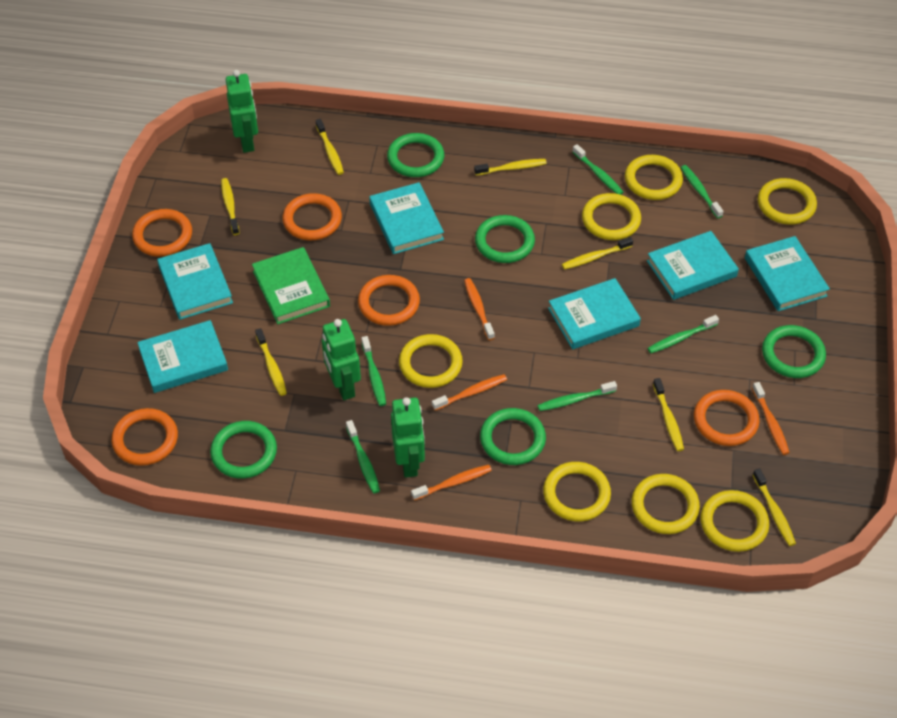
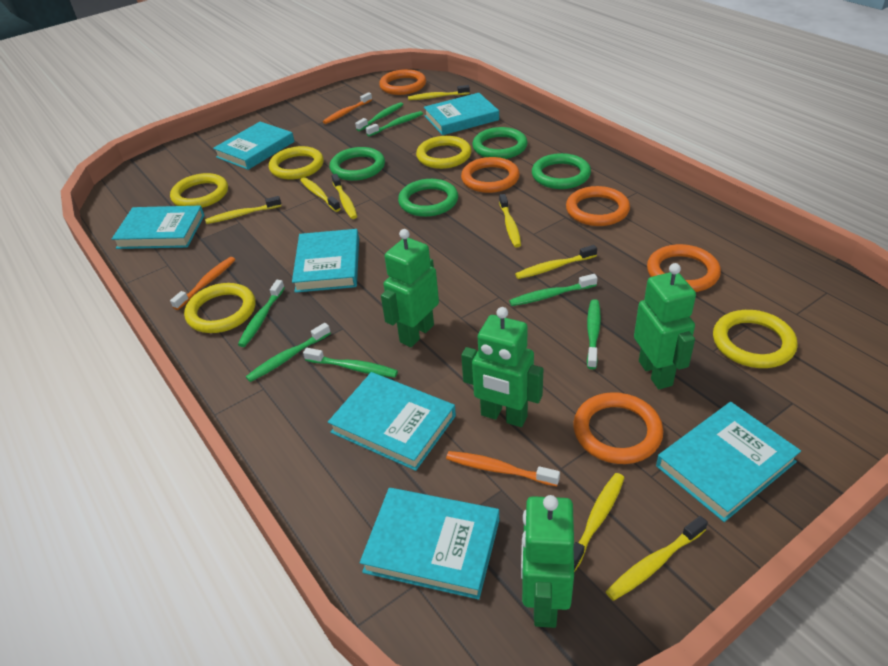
green book: [252,247,330,324] = 1 -> none = 0
green ring: [210,421,277,479] [387,133,444,177] [475,215,535,263] [480,408,546,465] [762,325,826,378] = 5 -> [330,147,385,181] [398,179,458,217] [472,127,528,159] [532,153,591,189] = 4
green robot: [226,70,258,153] [322,319,361,400] [391,397,425,478] = 3 -> [381,229,439,347] [461,307,543,427] [521,495,574,628] [634,263,696,389] = 4
green toothbrush: [346,420,380,493] [361,336,386,406] [537,381,617,411] [572,144,623,195] [648,315,719,353] [680,165,723,218] = 6 -> [238,280,285,347] [246,323,331,382] [303,348,398,378] [355,102,404,131] [366,111,423,136] [509,274,598,306] [587,299,601,369] = 7
orange toothbrush: [411,465,492,500] [432,374,507,410] [464,278,495,340] [752,382,790,455] = 4 -> [170,257,235,310] [323,92,372,124] [446,451,560,486] = 3
turquoise book: [137,320,228,393] [157,243,233,320] [369,182,444,254] [548,278,641,349] [647,231,739,300] [745,236,830,311] = 6 -> [112,205,205,249] [213,122,294,170] [292,229,359,293] [328,372,456,471] [360,488,499,600] [424,93,499,135] [656,402,801,522] = 7
yellow ring: [399,334,463,388] [543,462,611,521] [582,193,641,240] [625,155,683,200] [632,474,700,534] [701,490,769,552] [758,178,817,225] = 7 -> [170,173,228,208] [184,283,255,333] [269,146,324,179] [416,136,472,169] [713,310,798,368] = 5
yellow toothbrush: [221,178,240,235] [255,328,287,396] [316,119,344,175] [474,159,547,175] [562,237,633,270] [653,378,684,451] [753,469,796,546] = 7 -> [205,196,281,224] [300,177,341,212] [331,174,357,219] [408,85,470,100] [499,194,521,248] [515,245,597,279] [574,473,624,572] [606,516,708,601] = 8

